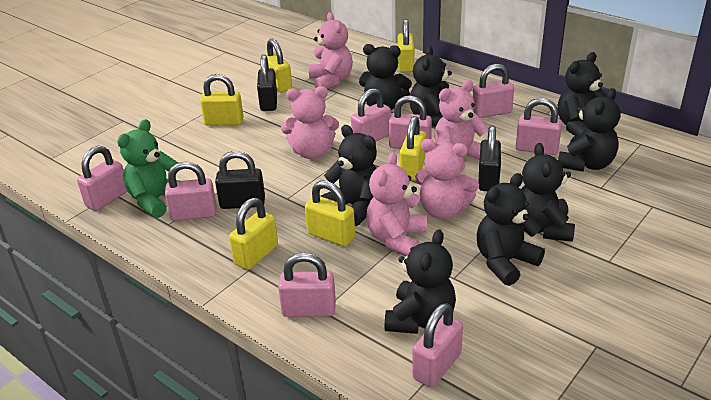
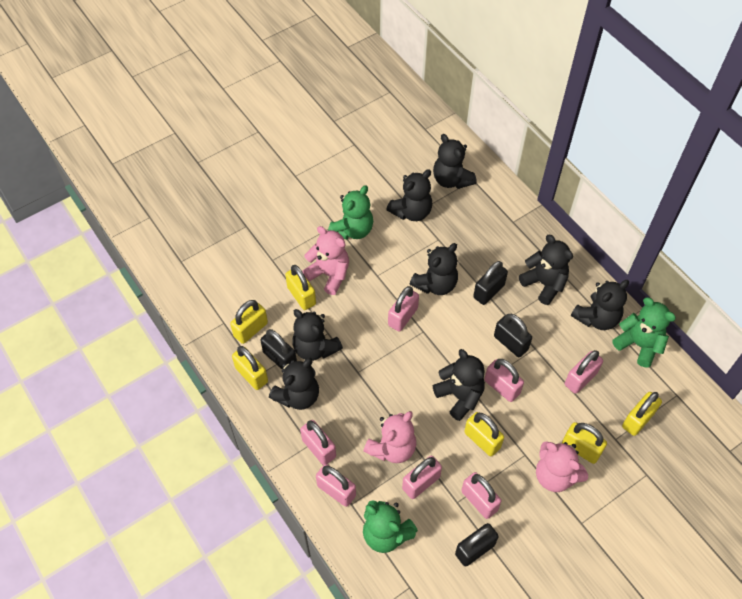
black padlock: [215,151,265,209] [257,55,277,111] [479,126,501,191] = 3 -> [260,329,297,369] [455,523,499,566] [473,261,508,305] [494,314,532,357] = 4
green teddy bear: [117,119,179,218] = 1 -> [328,185,373,240] [363,500,418,553] [612,297,676,368] = 3
pink padlock: [77,146,127,211] [165,161,217,221] [278,253,336,317] [351,88,391,142] [389,96,432,149] [412,303,463,387] [473,64,514,118] [516,98,562,155] = 8 -> [300,420,336,465] [316,464,356,507] [388,286,419,332] [402,456,442,499] [461,472,501,519] [484,359,524,402] [565,350,603,394] = 7
pink teddy bear: [281,86,339,159] [308,12,353,89] [366,152,427,256] [414,139,479,219] [434,80,489,173] = 5 -> [302,226,349,295] [363,411,416,463] [536,441,588,492] = 3

